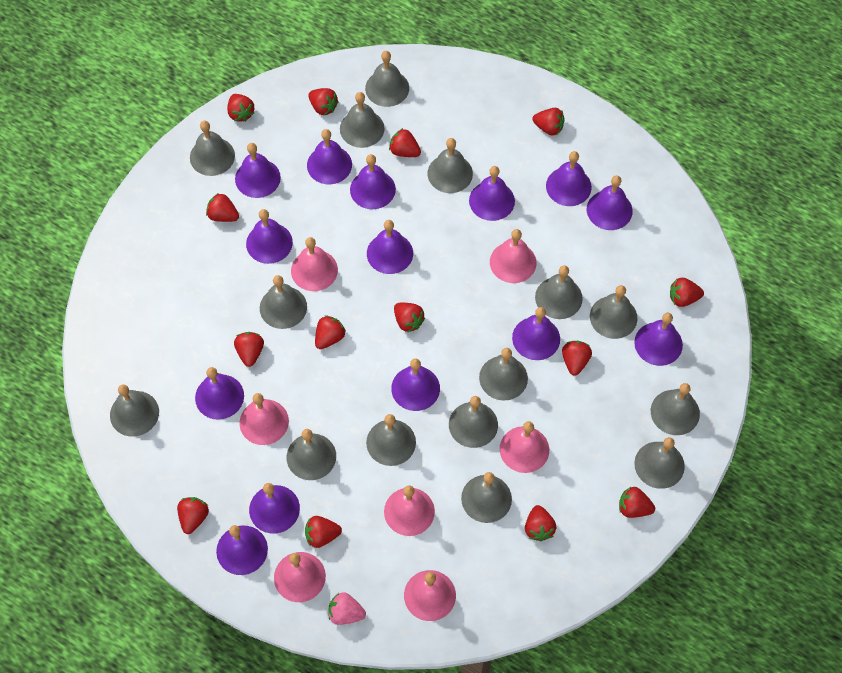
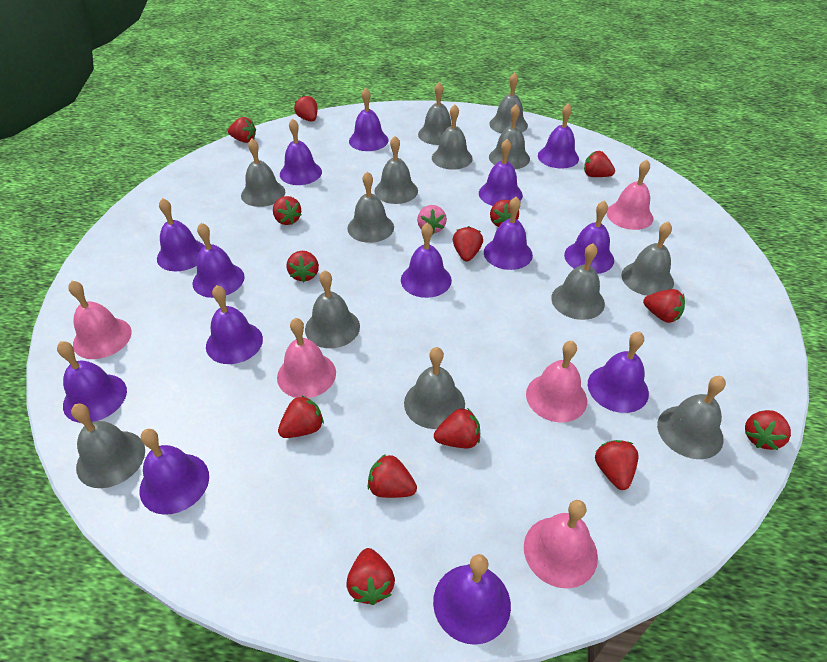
grey bell: [110,384,159,437] [190,121,235,176] [260,275,307,329] [287,429,336,480] [340,92,384,148] [365,51,409,107] [366,414,416,466] [428,138,473,193] [449,396,498,448] [461,472,512,523] [479,348,528,401] [535,265,583,319] [590,285,637,339] [634,437,685,489] [651,383,700,435] = 15 -> [71,404,145,488] [241,139,285,207] [305,270,360,348] [347,171,394,243] [374,136,418,204] [404,347,465,429] [418,82,452,145] [432,104,473,170] [489,73,528,134] [489,104,530,169] [551,243,605,320] [621,221,674,296] [657,376,726,459] = 13
pink bell: [239,393,289,445] [274,552,326,602] [291,237,338,291] [384,486,435,536] [404,570,456,621] [490,229,536,283] [500,421,549,473] = 7 -> [68,280,132,359] [277,318,336,398] [524,500,598,588] [526,341,587,422] [607,160,653,230] = 5

